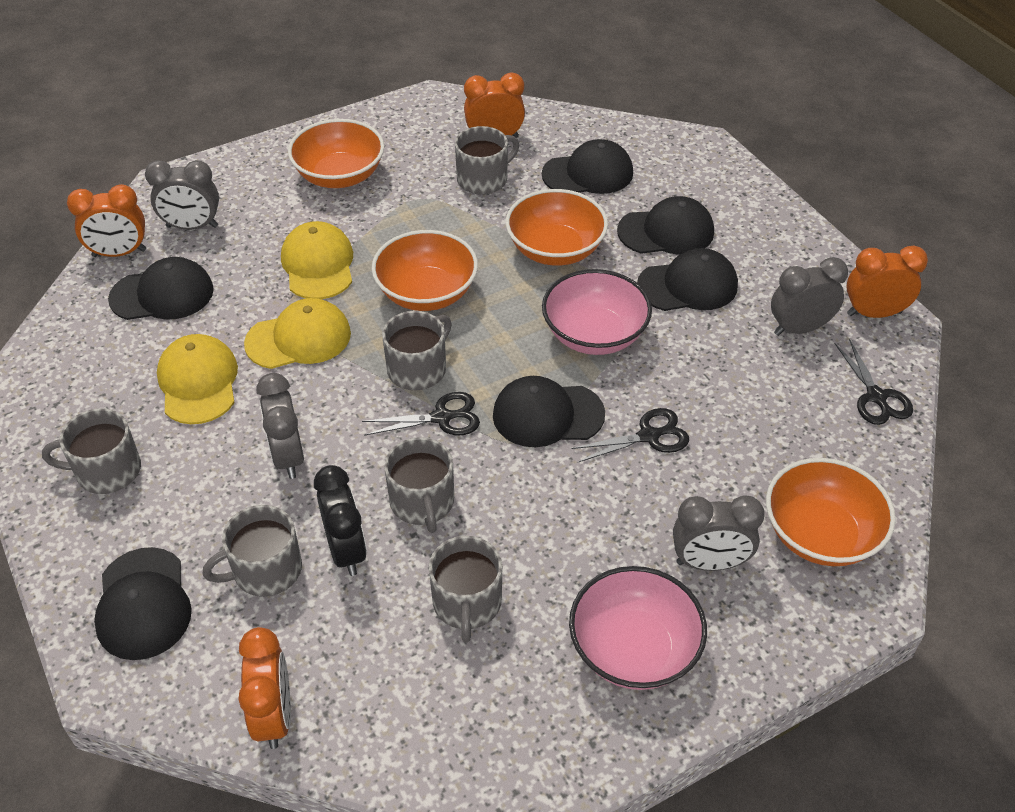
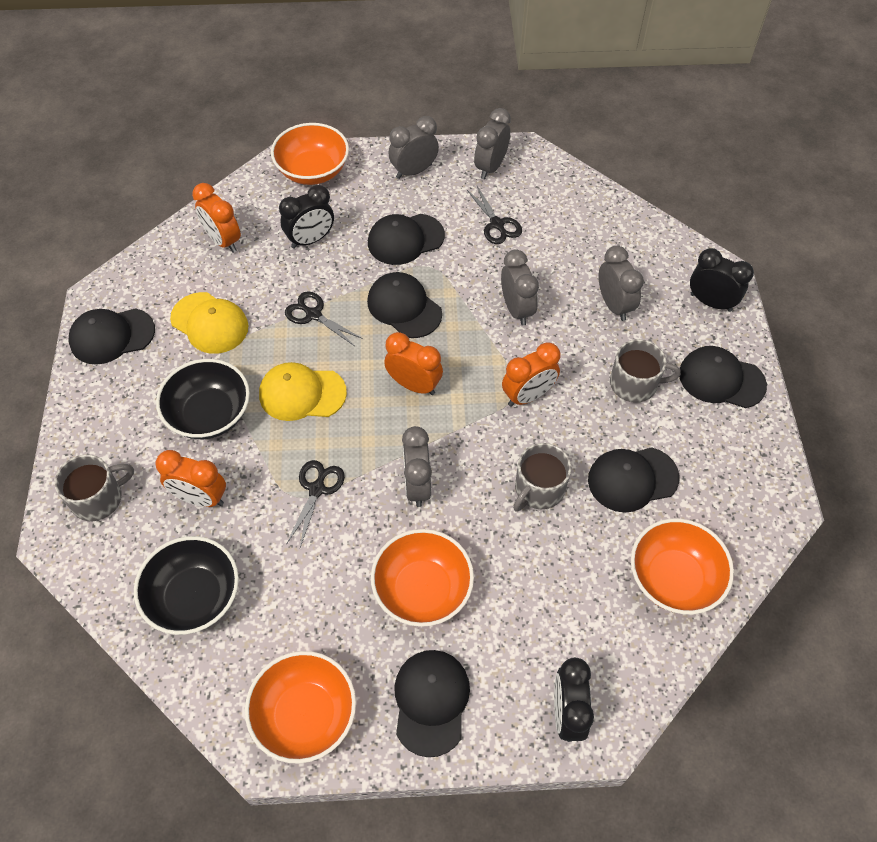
black bowl: none = 0 -> [134,536,239,635] [156,359,250,439] = 2
black clock: [314,465,367,576] = 1 -> [279,185,334,249] [554,658,594,742] [690,248,754,312] = 3
grey clock: [145,160,219,230] [256,373,304,479] [673,495,765,571] [771,257,848,336] = 4 -> [389,116,439,179] [402,426,432,507] [474,108,511,179] [501,249,539,326] [599,246,644,321] = 5
grey mug: [42,408,141,494] [203,505,302,597] [382,311,452,390] [384,437,454,533] [429,536,502,643] [455,126,519,195] = 6 -> [54,454,134,521] [513,443,571,512] [610,339,681,403] = 3
pink bowl: [542,269,652,355] [569,566,707,690] = 2 -> none = 0
yellow cap: [157,334,238,424] [244,298,351,369] [281,221,353,299] = 3 -> [170,292,249,354] [259,362,347,421] = 2

